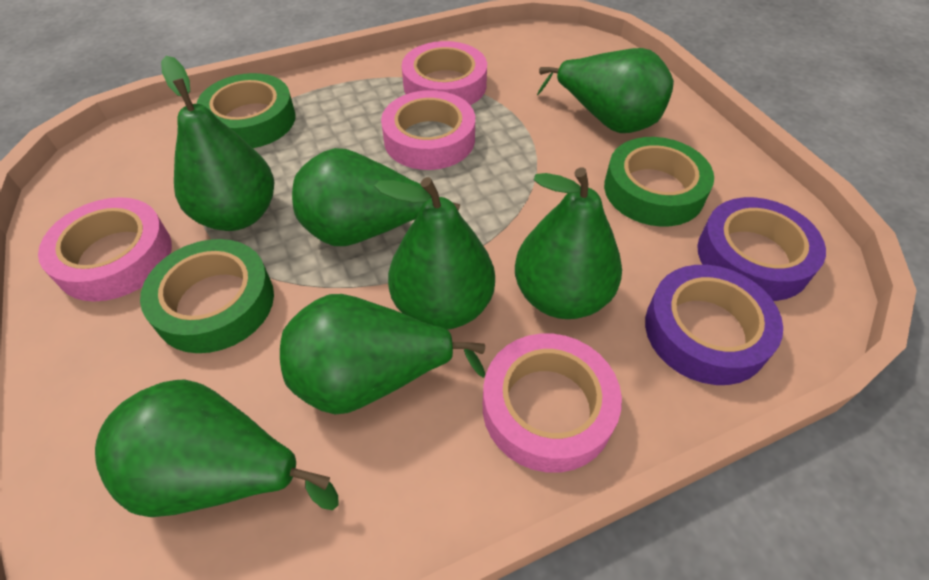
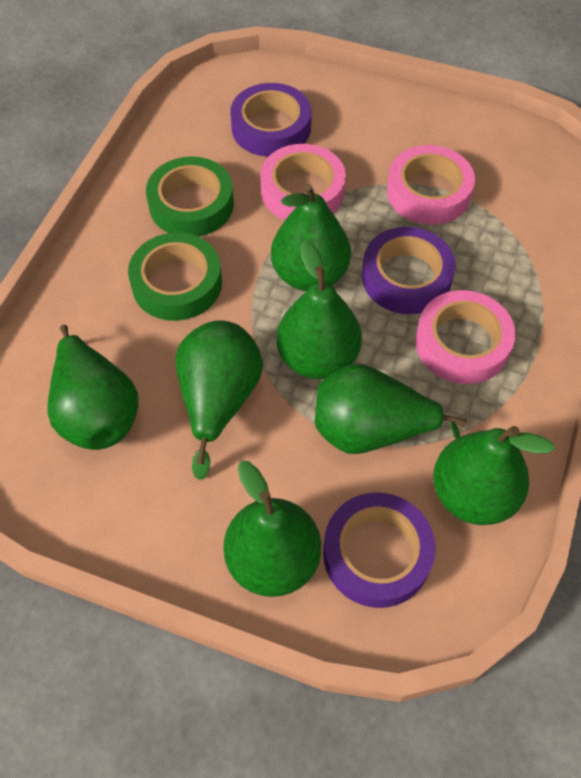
green tape: [140,239,274,353] [197,73,296,148] [604,137,714,227] = 3 -> [128,233,222,321] [146,157,234,237] = 2
pink tape: [38,197,172,302] [381,90,475,170] [402,41,487,105] [483,334,622,473] = 4 -> [260,144,346,220] [387,145,475,225] [415,290,516,384] = 3
purple tape: [645,265,783,385] [697,197,826,301] = 2 -> [230,83,311,157] [323,493,436,608] [362,227,456,314] = 3

